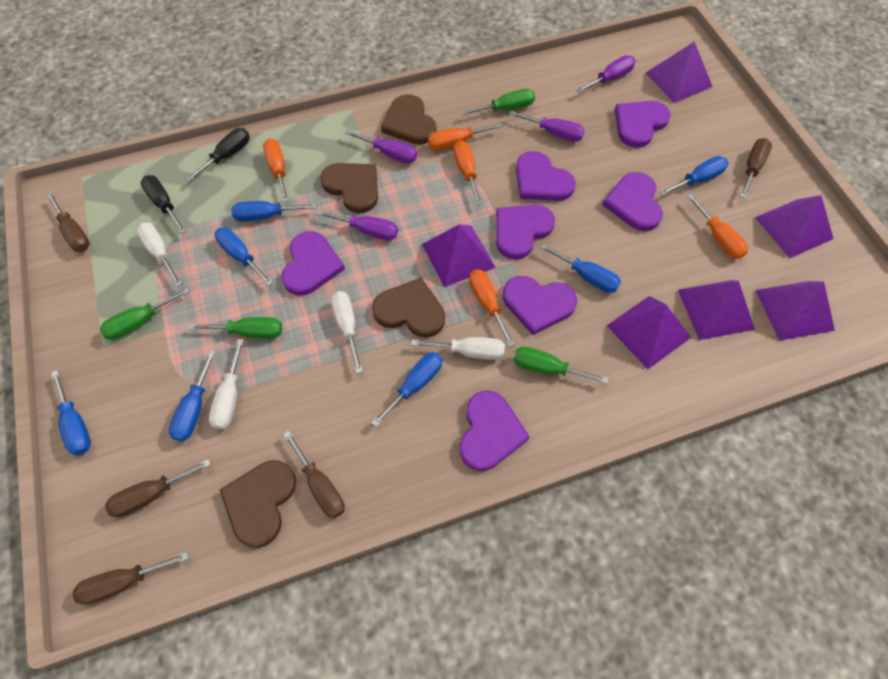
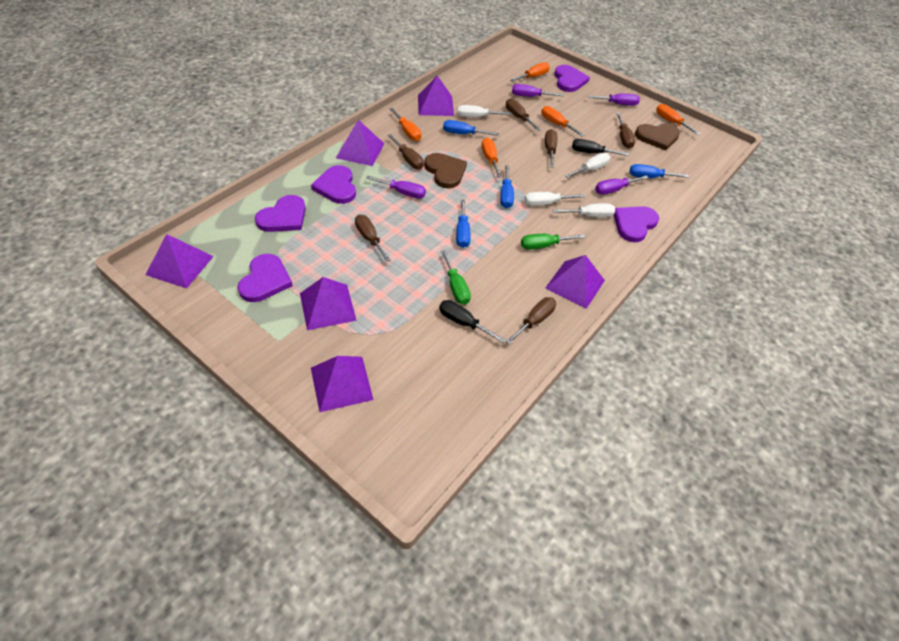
blue screwdriver: [51,370,91,456] [169,350,216,441] [214,227,273,286] [231,201,317,221] [371,352,442,427] [540,244,621,293] [660,156,728,196] = 7 -> [443,120,499,136] [456,199,471,248] [500,165,514,208] [629,164,689,178] = 4
brown heart: [220,460,296,548] [320,163,378,213] [372,278,445,338] [381,94,436,145] = 4 -> [424,153,467,188] [635,123,680,150] = 2
brown screwdriver: [46,192,90,252] [73,552,189,605] [105,459,211,517] [283,431,345,518] [740,138,772,198] = 5 -> [355,215,391,262] [387,134,424,169] [506,98,541,131] [506,297,556,344] [545,129,557,168] [616,113,636,148] = 6
green screwdriver: [100,287,190,340] [189,317,282,339] [462,89,535,115] [513,347,608,384] = 4 -> [441,250,471,305] [521,234,585,250] = 2
purple heart: [282,231,345,296] [459,391,530,471] [496,205,555,259] [503,276,577,335] [516,151,576,201] [602,172,663,231] [615,101,671,148] = 7 -> [237,254,293,302] [255,195,306,232] [311,165,356,204] [554,65,590,92] [614,206,659,242] = 5

